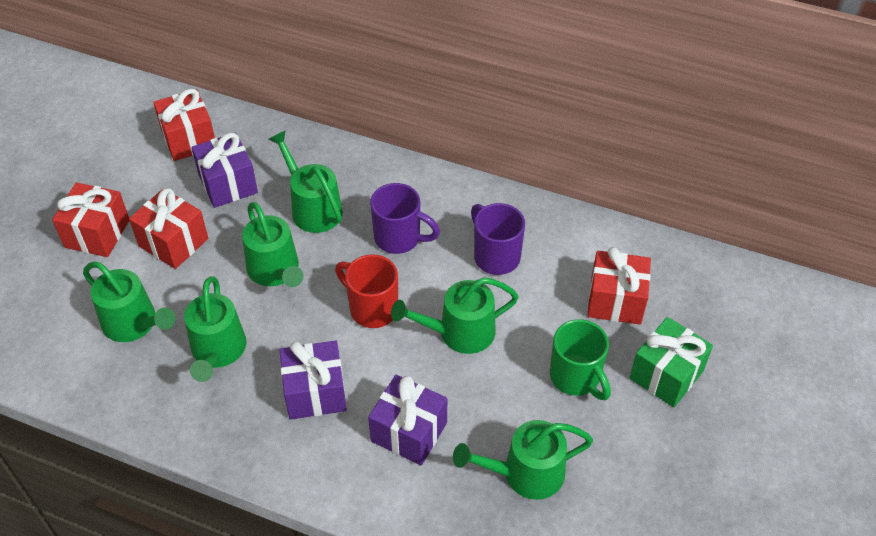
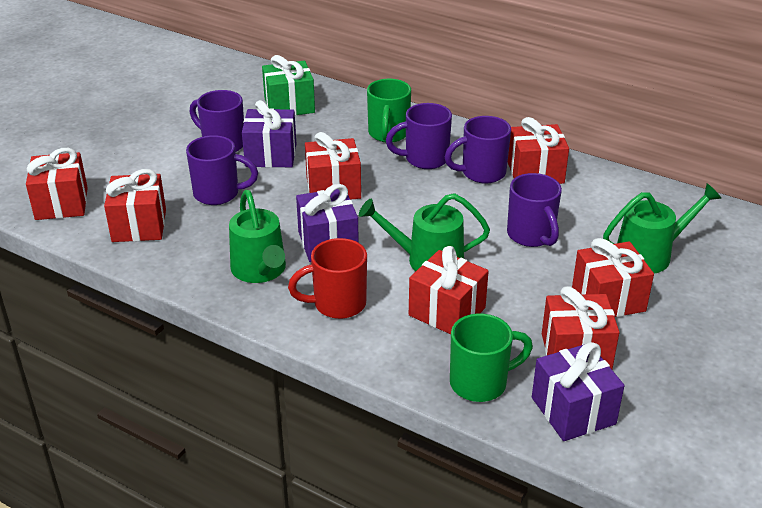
green mug: [550,319,611,401] = 1 -> [367,79,411,142] [450,314,533,402] = 2
green watering can: [83,262,175,342] [184,277,246,382] [242,202,303,287] [269,130,343,233] [391,277,519,354] [453,420,593,500] = 6 -> [229,190,286,283] [359,193,490,271] [603,183,722,273] = 3
purple mug: [370,183,440,254] [471,203,525,275] = 2 -> [186,135,258,205] [190,90,244,152] [386,103,452,169] [445,116,511,183] [507,173,562,247] = 5
red gift: [52,182,129,257] [129,188,208,269] [153,89,215,161] [587,247,651,325] = 4 -> [26,148,88,220] [104,169,166,242] [305,132,361,200] [409,246,489,334] [508,117,569,184] [542,286,619,369] [572,238,654,317] = 7

